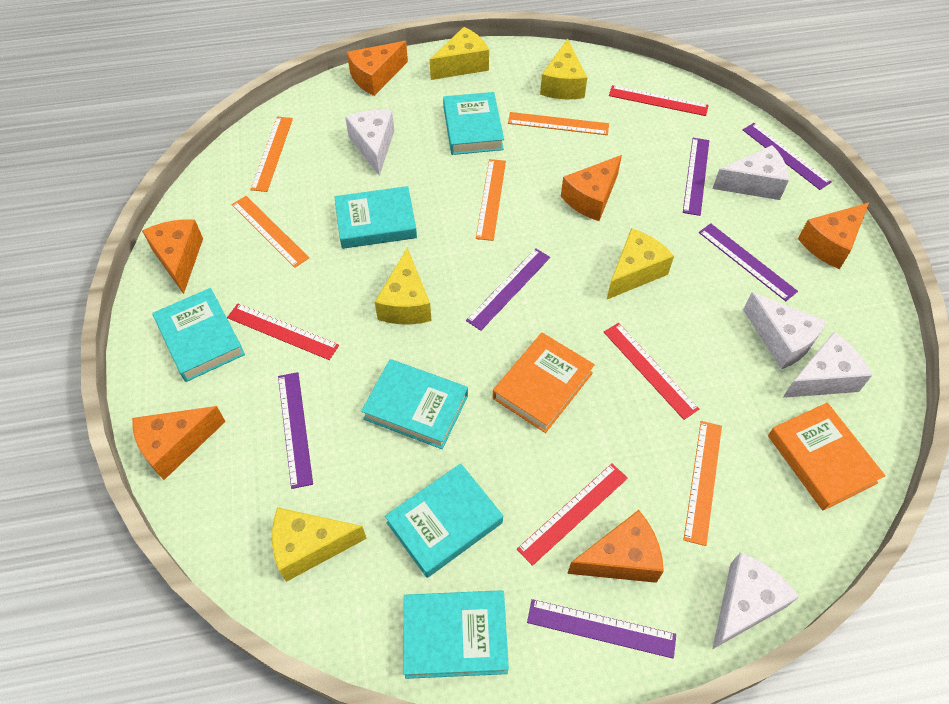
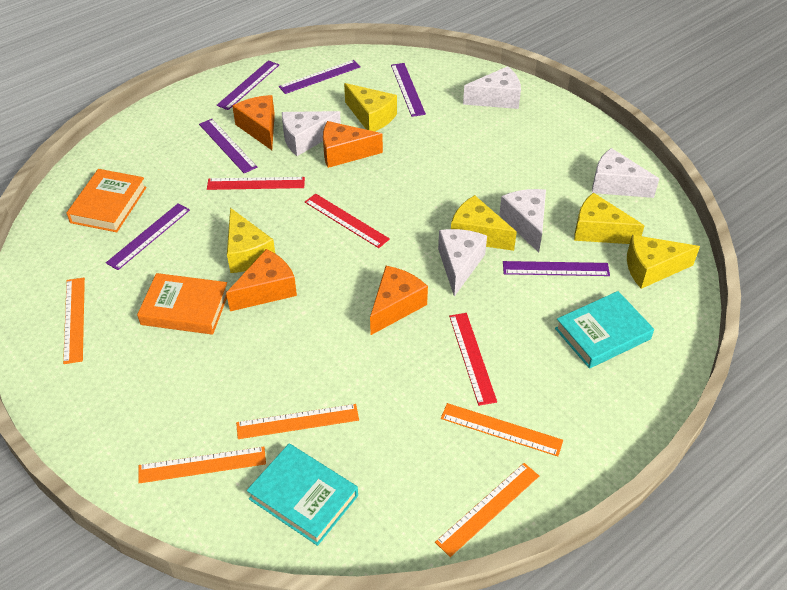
orange cheese: [132,406,226,480] [142,219,203,294] [347,41,408,96] [561,155,622,221] [567,510,664,583] [798,202,869,269] = 6 -> [226,249,297,311] [232,95,275,150] [323,121,383,168] [370,266,428,335] = 4
red ruler: [227,304,339,360] [517,463,628,566] [604,323,699,420] [609,85,709,116] = 4 -> [207,177,305,190] [305,194,390,248] [449,313,497,406] = 3
turquoise book: [153,288,245,382] [334,186,417,249] [361,359,468,449] [385,463,503,578] [403,590,509,679] [443,92,504,155] = 6 -> [247,444,358,546] [555,291,654,369] = 2

